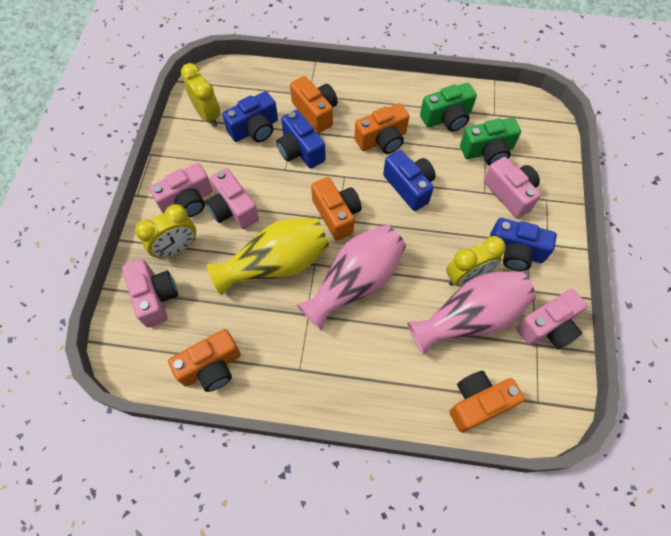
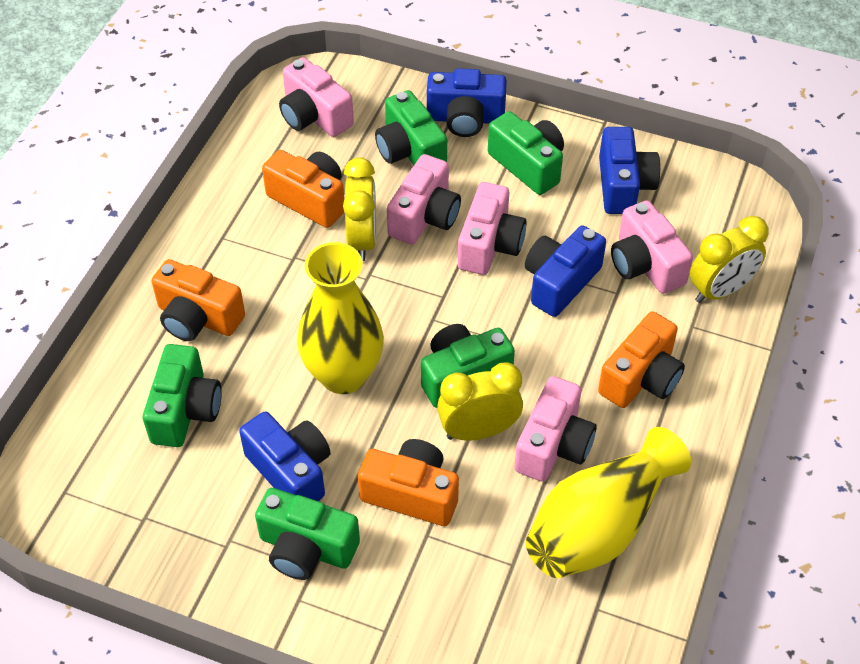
green camera: [420,83,477,132] [460,118,521,166] = 2 -> [143,344,222,447] [255,488,360,580] [375,90,447,165] [421,324,515,408] [488,111,564,195] = 5
orange camera: [168,329,241,392] [290,76,338,133] [311,177,362,241] [354,103,409,154] [449,371,525,432] = 5 -> [152,259,245,341] [262,150,344,228] [358,439,459,526] [598,311,685,408] = 4
pink vase: [297,225,406,330] [407,271,536,355] = 2 -> none = 0
yellow vase: [207,218,329,295] = 1 -> [297,242,384,394] [526,427,691,578] = 2

